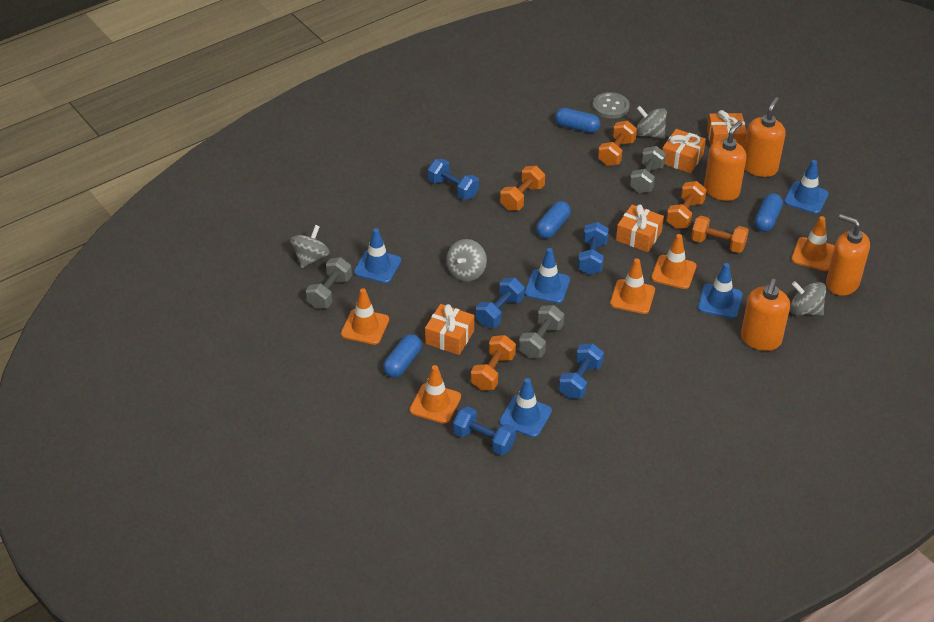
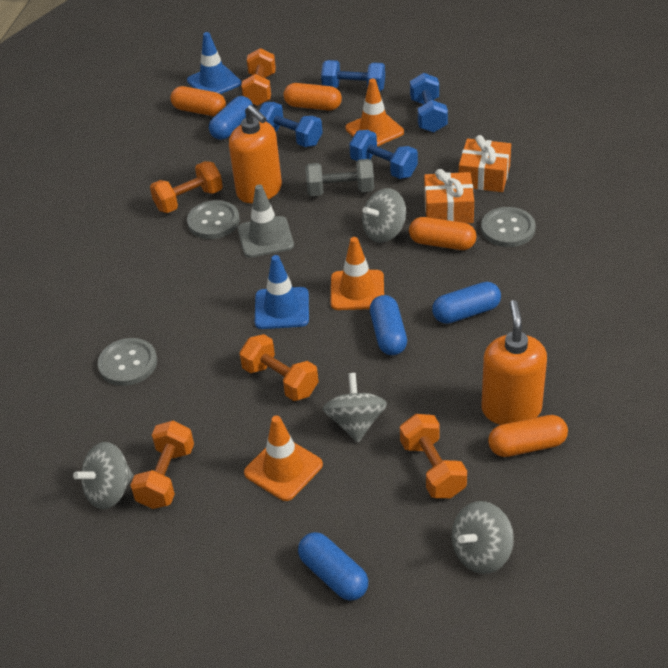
blue dumbbell: [428,159,479,200] [453,406,516,455] [476,278,525,327] [559,344,604,399] [578,222,609,275] = 5 -> [259,102,323,147] [321,60,385,92] [349,130,418,179] [410,73,448,133] = 4
blue traffic cone: [354,228,401,283] [499,378,552,438] [525,248,570,303] [698,263,742,319] [784,160,829,214] = 5 -> [187,32,241,94] [255,255,309,329] = 2
grey button: [593,92,630,119] = 1 -> [98,338,157,386] [187,200,240,239] [481,207,536,247] = 3
grey dumbbell: [306,257,352,309] [519,305,564,358] [629,146,666,193] = 3 -> [305,159,374,196] = 1
grey traffic cone: none = 0 -> [238,185,294,258] = 1
orange capsule: none = 0 -> [171,86,226,116] [283,83,342,111] [409,217,477,250] [488,415,568,457] = 4
orange gift: [425,304,474,355] [616,205,664,252] [662,129,706,173] [707,110,747,148] = 4 -> [424,169,474,223] [459,135,511,192] = 2
orange soap dispenser: [704,120,746,201] [741,279,790,351] [744,97,786,177] [826,214,870,296] = 4 -> [229,105,282,203] [481,300,547,425] = 2
orange traffic cone: [341,288,389,345] [410,365,461,424] [610,259,655,314] [651,234,696,289] [791,216,835,271] = 5 -> [244,415,323,501] [330,237,384,310] [345,79,404,146] = 3

